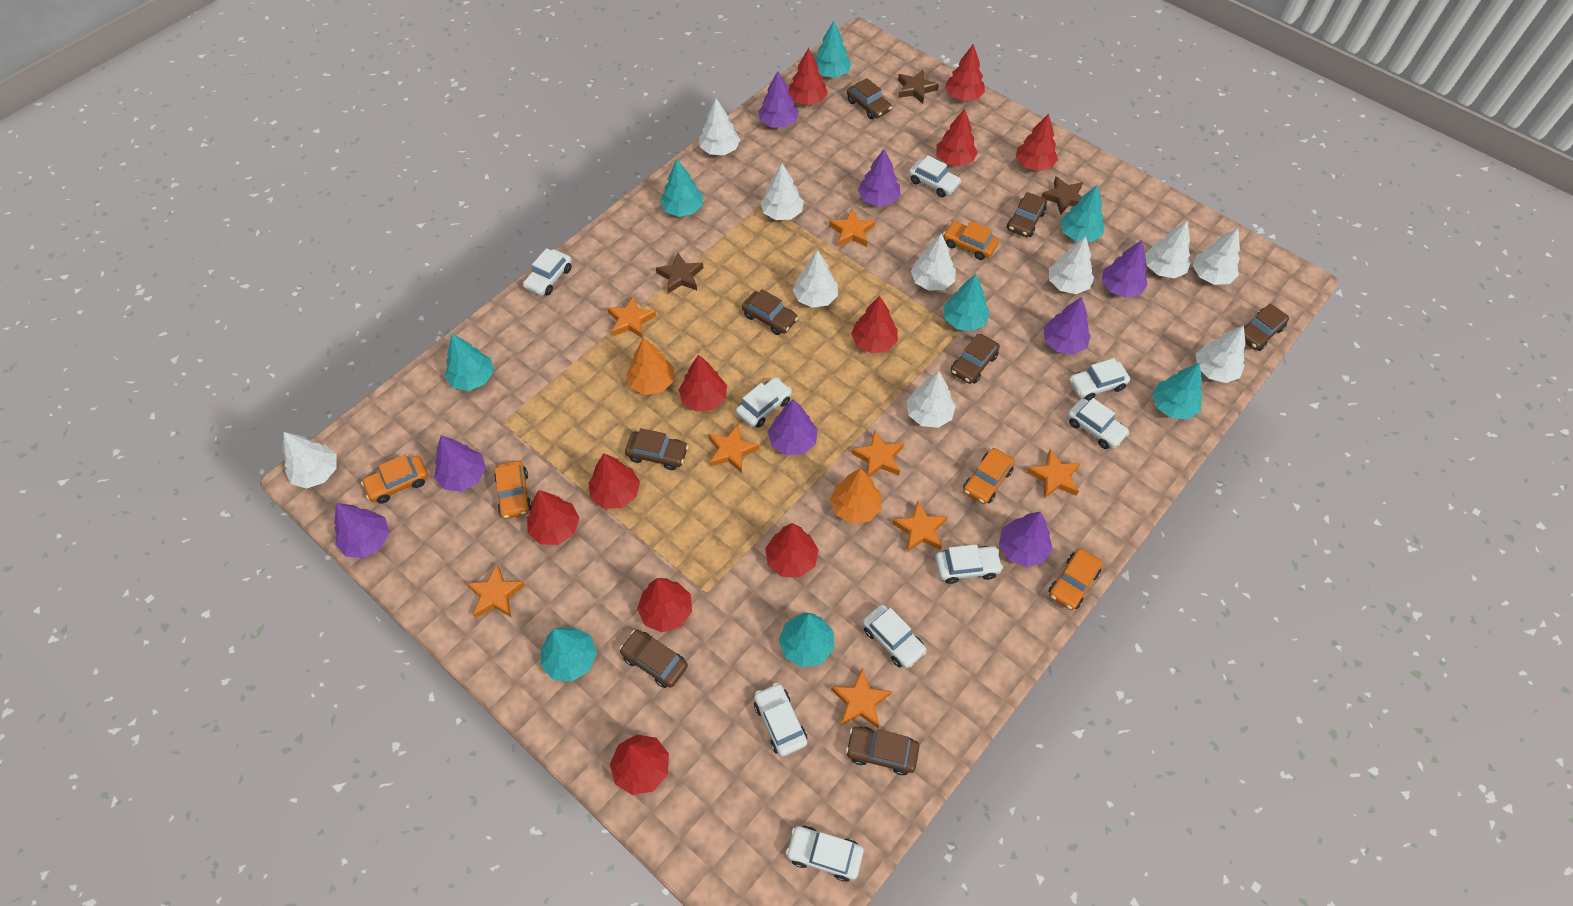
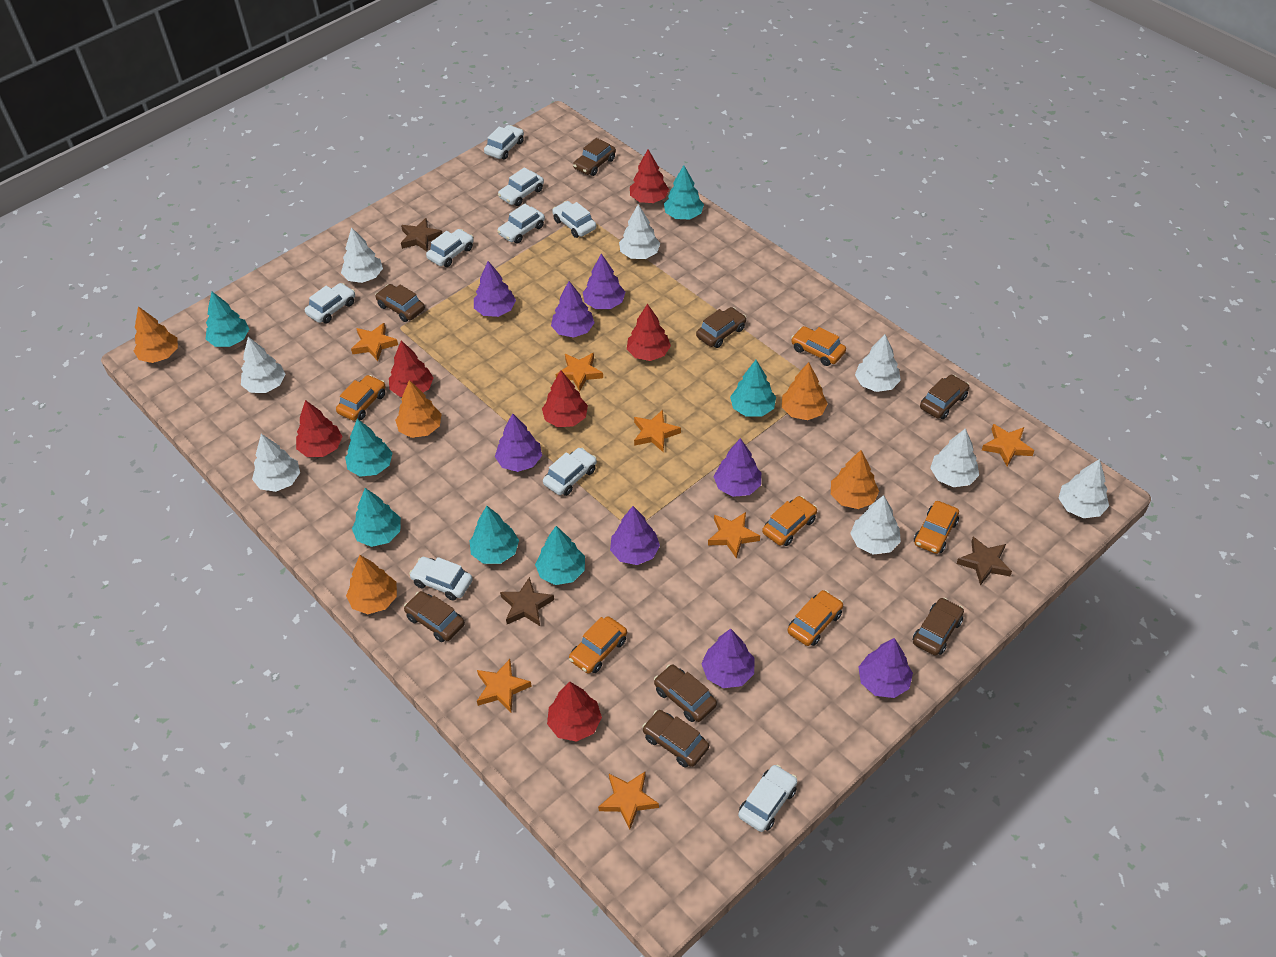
orange car: [361,454,428,504] [494,461,532,519] [943,221,999,260] [963,448,1015,504] [1048,548,1103,610] = 5 -> [336,375,386,421] [569,616,627,674] [762,496,817,546] [787,590,843,646] [791,326,846,366] [914,501,959,554] = 6
orange star: [466,564,526,618] [607,296,656,338] [708,424,759,473] [829,209,875,247] [831,668,892,728] [851,430,904,477] [892,501,948,552] [1027,449,1081,499] = 8 -> [351,323,398,361] [477,659,532,712] [556,353,603,391] [598,772,659,830] [634,410,681,452] [708,512,760,559] [982,424,1034,467] = 7
orange tree: [626,338,674,395] [830,468,881,524] = 2 -> [134,306,178,363] [346,555,397,614] [395,380,441,438] [782,362,828,420] [831,450,879,509] = 5
red tree: [527,490,579,545] [588,453,640,509] [610,734,669,795] [637,578,692,632] [679,354,727,412] [765,523,819,577] [788,48,828,105] [851,296,898,353] [936,109,978,166] [945,44,985,101] [1016,113,1058,171] = 11 -> [296,400,343,457] [389,340,433,397] [542,370,588,427] [547,681,602,742] [627,304,671,361] [630,149,669,203] = 6
turquoise tree: [445,334,494,391] [540,627,597,682] [660,159,703,217] [779,612,834,667] [815,21,852,78] [943,274,990,331] [1060,185,1104,242] [1152,363,1203,419] = 8 -> [206,292,249,347] [345,419,392,477] [352,488,401,547] [470,506,519,564] [535,526,585,585] [664,165,704,219] [730,360,776,417] = 7
white tree: [283,432,337,489] [699,99,740,155] [760,163,804,220] [793,250,838,308] [906,371,956,428] [911,233,956,291] [1049,236,1094,294] [1145,221,1191,278] [1193,228,1240,285] [1196,325,1246,383] = 10 -> [241,337,286,393] [252,434,300,492] [341,227,383,283] [619,204,660,259] [850,495,901,554] [855,334,901,392] [930,428,979,487] [1059,459,1109,518] = 8

